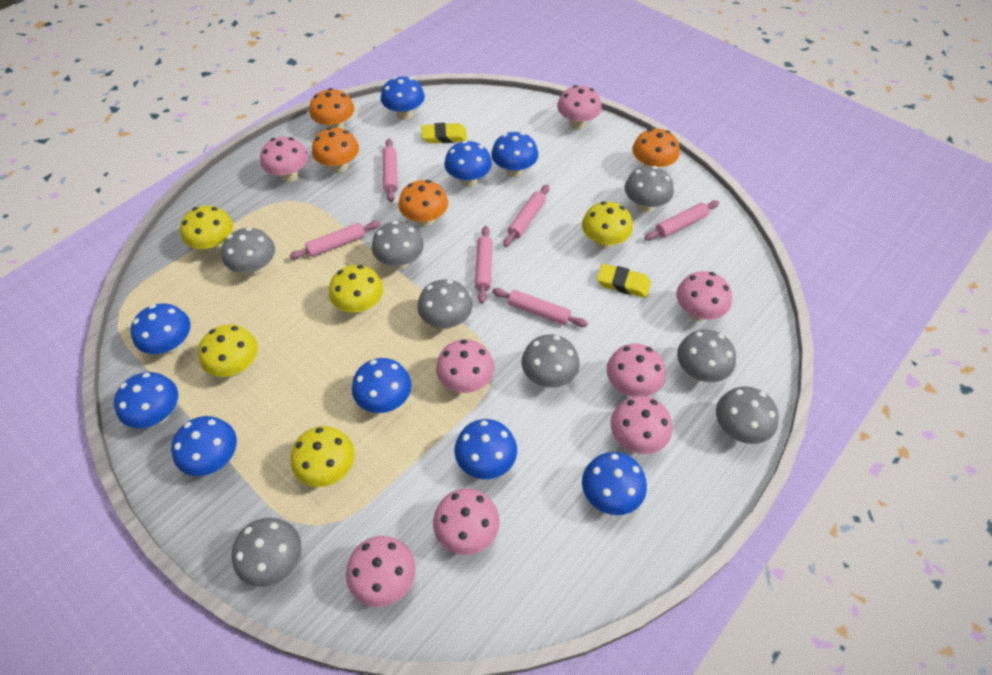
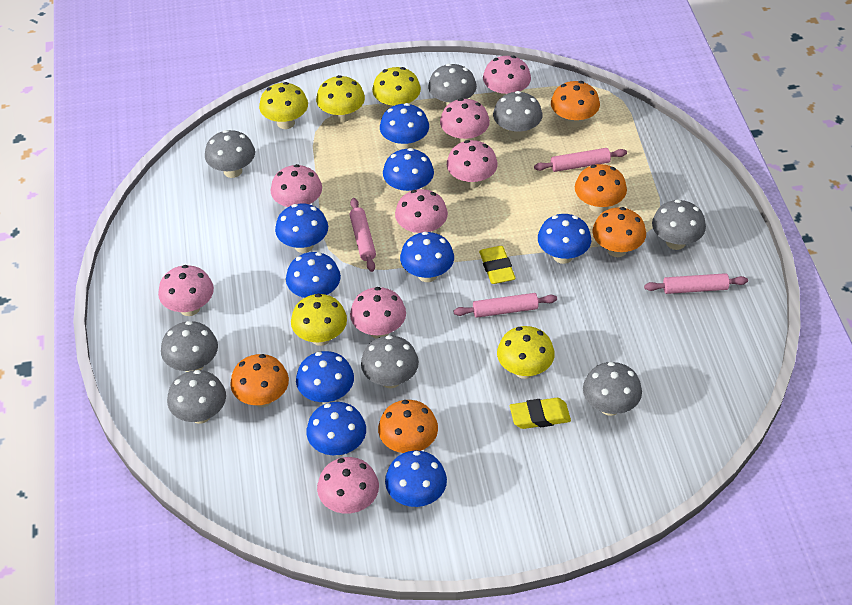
orange mushroom: [310,88,354,129] [312,127,359,173] [399,180,448,227] [633,129,680,169] = 4 -> [230,354,289,407] [378,400,438,453] [551,81,600,128] [575,164,627,213] [592,207,646,257] = 5
pink rolling pin: [289,221,380,259] [382,138,398,202] [475,226,493,304] [492,288,588,327] [503,185,549,247] [644,200,719,240] = 6 -> [349,198,376,272] [454,293,557,318] [534,148,627,172] [644,273,748,294] = 4

